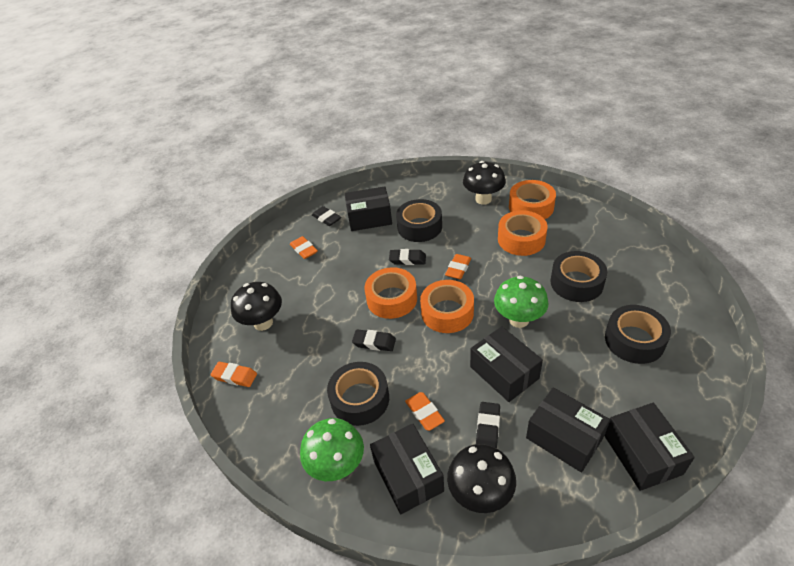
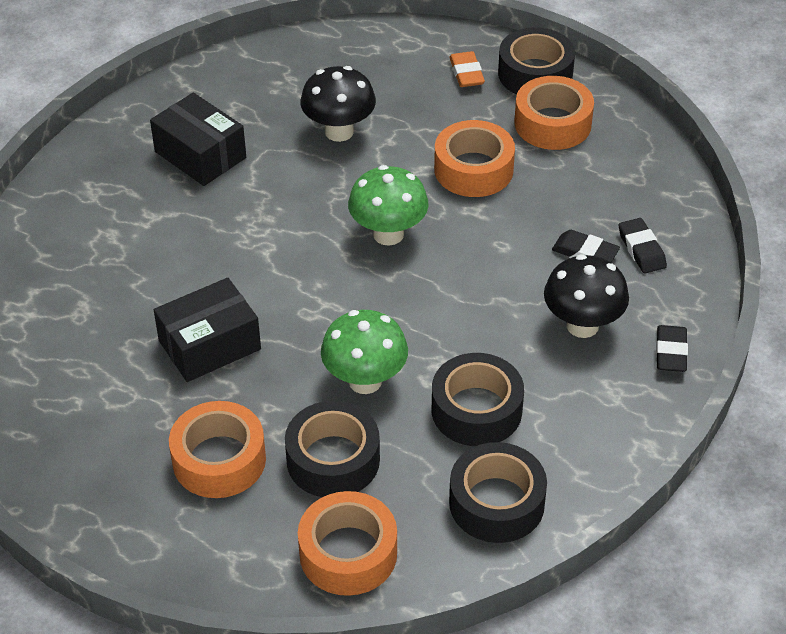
black box: [345,186,392,231] [370,424,444,514] [470,326,543,402] [526,387,610,473] [605,403,695,491] = 5 -> [150,92,246,186] [154,278,261,382] = 2
black eraser: [312,206,341,226] [352,330,396,351] [389,249,426,265] [476,402,500,448] = 4 -> [552,230,620,262] [619,218,667,274] [656,325,688,372] = 3
black mushroom: [231,282,282,331] [447,444,516,513] [463,161,506,205] = 3 -> [301,66,376,142] [544,254,629,338] = 2
orange eraser: [210,362,257,387] [290,236,318,259] [405,392,445,431] [445,254,471,279] = 4 -> [449,51,485,87] = 1

